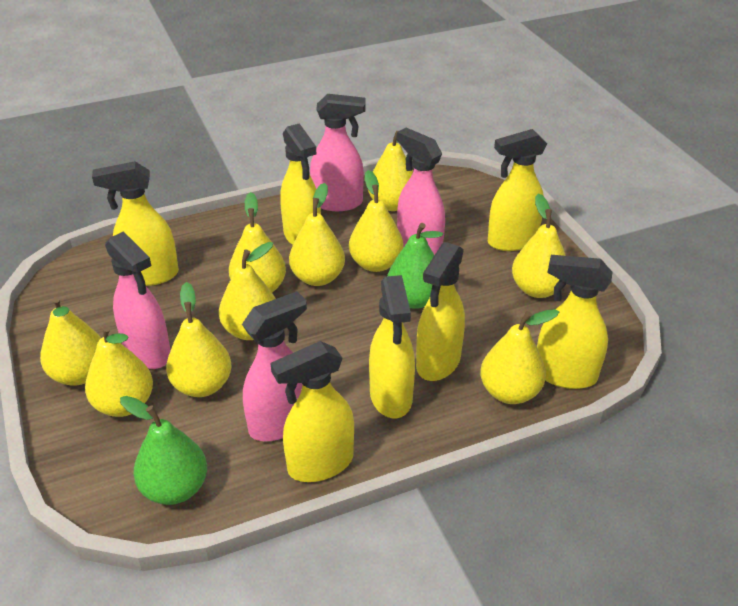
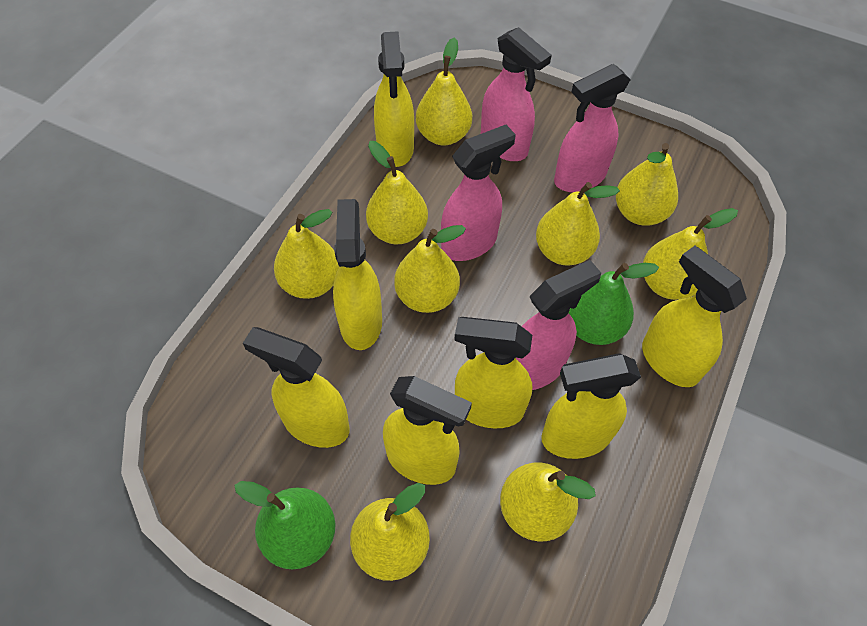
yellow pear: [40,297,101,386] [85,325,153,417] [166,282,232,397] [219,242,276,340] [229,192,286,292] [289,183,345,286] [349,170,404,272] [368,131,413,211] [480,309,559,404] [512,193,566,298] = 10 -> [274,209,339,299] [350,483,430,581] [366,141,428,244] [394,225,466,313] [416,37,472,145] [500,462,596,542] [536,182,620,266] [616,143,678,226] [643,208,738,300] = 9

